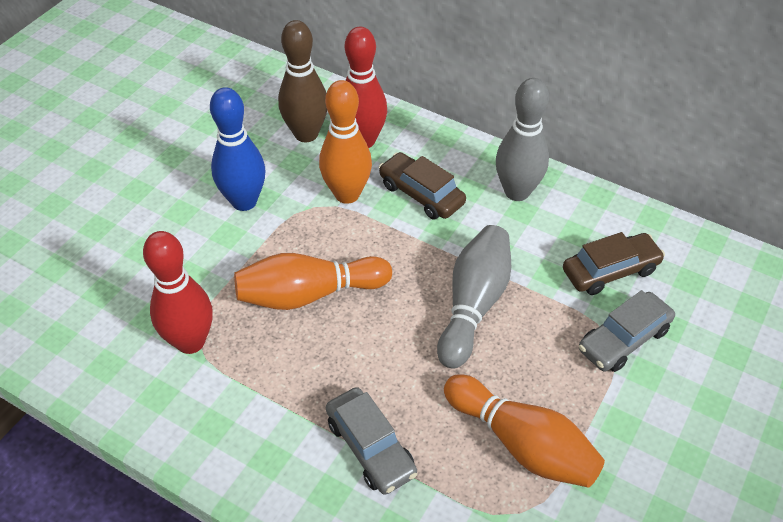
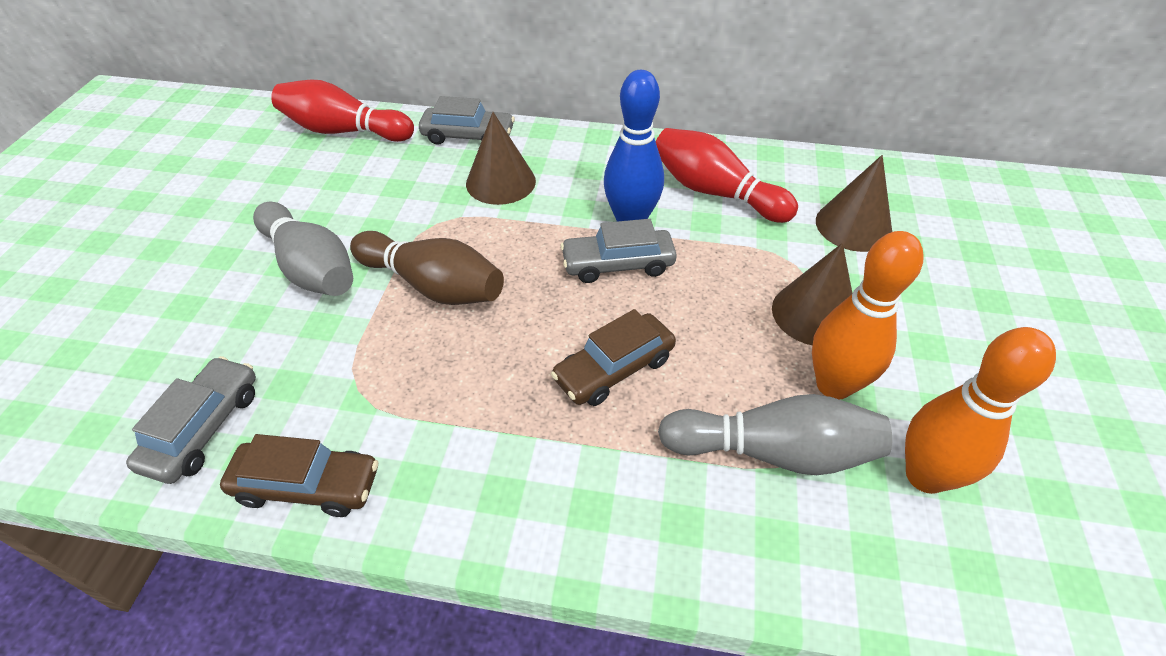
brown cone: none = 0 -> [466,112,536,205] [772,243,852,345] [816,155,892,252] = 3
grey car: [326,387,417,495] [579,290,675,372] = 2 -> [126,356,256,484] [419,96,515,145] [560,219,677,283] = 3
orange bowling pin: [234,253,392,310] [319,80,372,204] [444,374,605,487] = 3 -> [812,231,924,400] [905,327,1056,494] = 2

